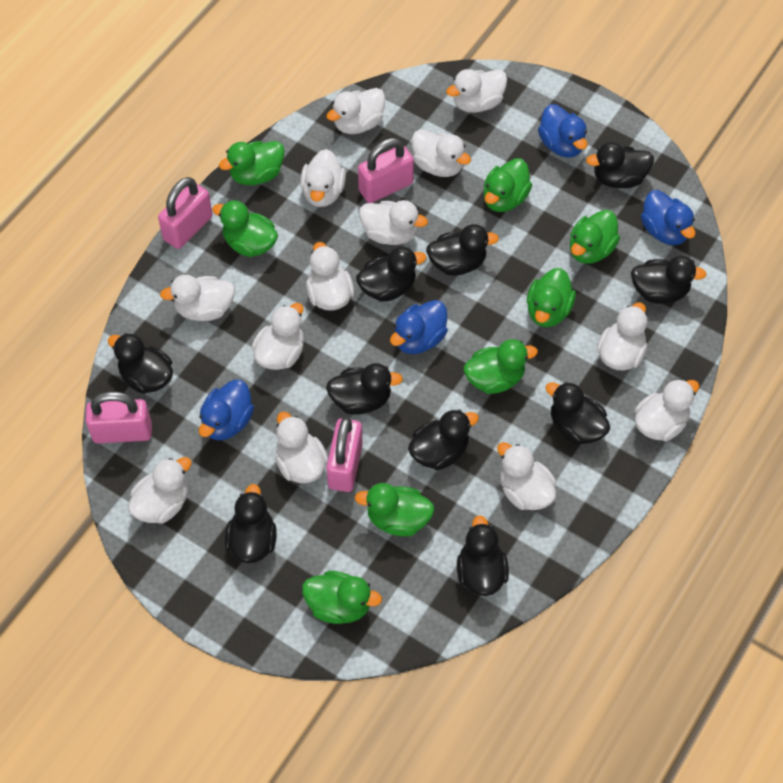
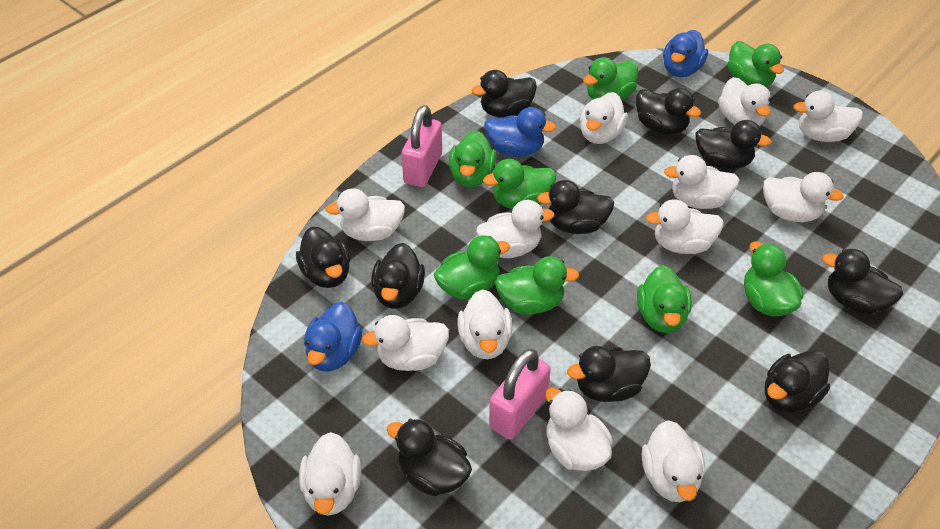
blue duck: [199,379,254,441] [390,300,448,354] [538,104,588,158] [641,190,696,245] = 4 -> [304,302,363,372] [484,107,556,157] [663,30,708,77] = 3
pink padlock: [86,391,152,443] [158,177,213,249] [326,416,363,492] [358,138,414,203] = 4 -> [401,105,442,187] [489,349,550,440] = 2

